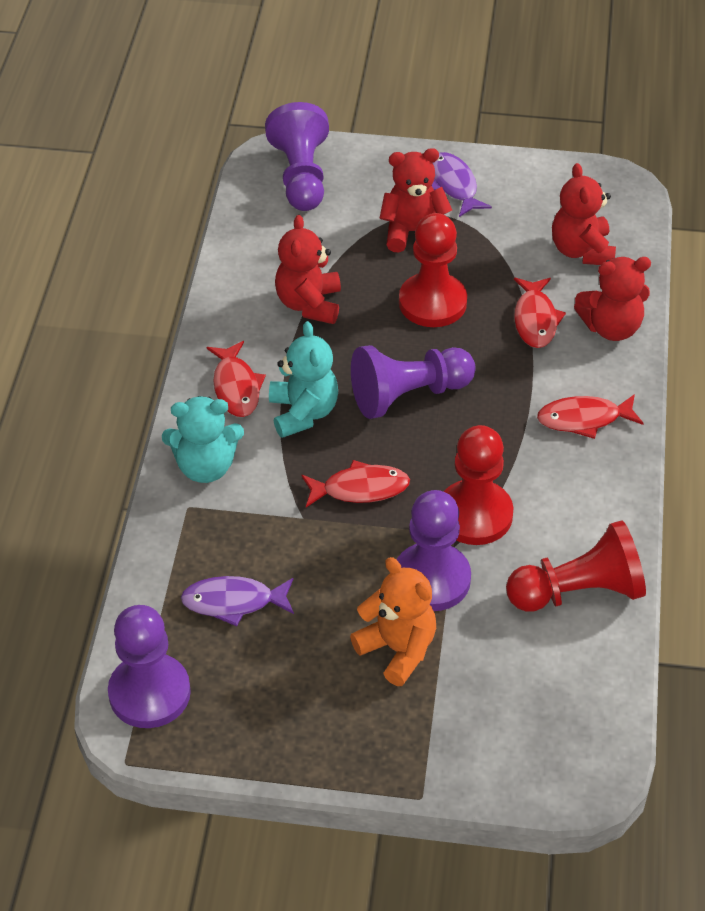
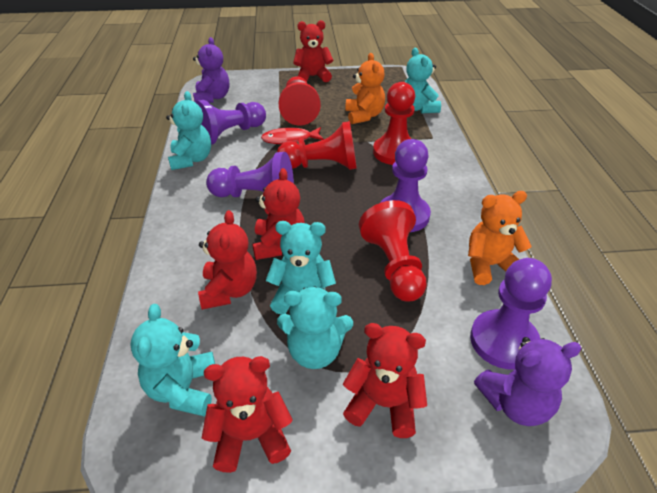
orange teddy bear: [350,557,436,686] = 1 -> [345,53,385,124] [468,191,532,285] = 2
purple fish: [181,576,294,626] [431,152,492,217] = 2 -> none = 0
purple teddy bear: none = 0 -> [193,37,229,103] [474,337,581,426] = 2
red fish: [207,341,266,417] [302,460,410,507] [514,277,566,348] [537,394,644,439] = 4 -> [261,127,324,144] = 1
red pawn: [399,213,467,327] [444,425,513,545] [506,520,646,612] = 3 -> [277,121,357,170] [279,76,321,126] [359,200,427,301] [373,82,415,165] = 4
red teddy bear: [275,215,341,324] [380,148,452,253] [552,163,616,265] [574,257,651,341] = 4 -> [198,210,257,310] [202,356,293,473] [252,168,305,260] [293,20,333,82] [343,323,427,438] = 5
turquoise teddy bear: [162,396,244,483] [269,321,338,438] = 2 -> [131,304,215,416] [166,91,211,170] [266,221,336,315] [277,286,353,369] [405,48,441,113] = 5

